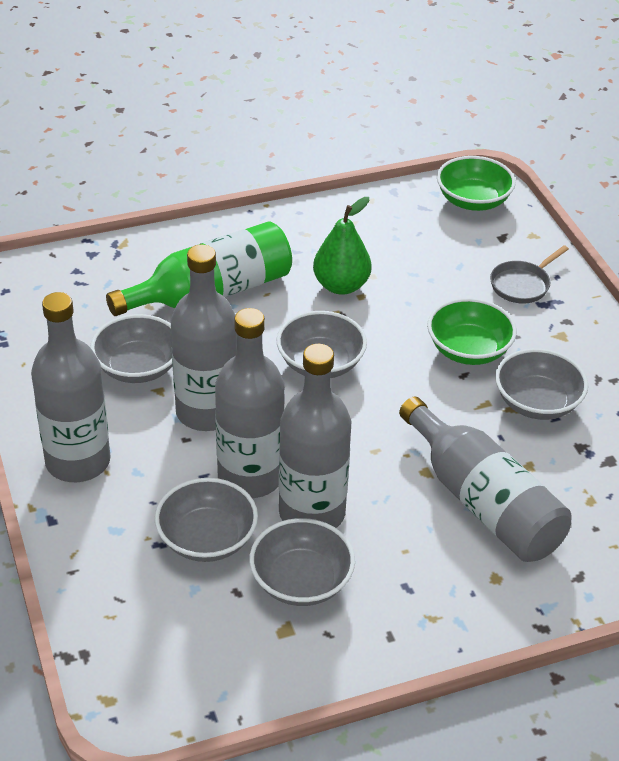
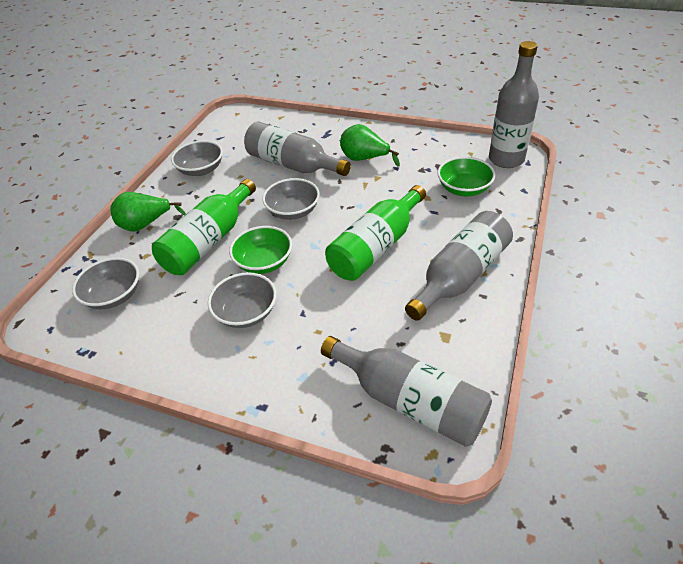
green bottle: [106,221,292,316] = 1 -> [152,179,256,275] [325,185,426,281] = 2
green pear: [313,197,372,295] = 1 -> [110,192,186,232] [340,124,400,167] = 2
grey bottle: [31,292,110,482] [171,245,237,431] [215,308,285,498] [279,344,351,528] [399,397,571,562] = 5 -> [244,121,351,176] [321,336,492,447] [405,211,513,321] [489,41,539,168] = 4
grey bowl: [90,314,173,383] [155,478,258,562] [249,518,355,606] [277,311,367,378] [495,349,588,420] = 5 -> [72,257,139,309] [171,140,223,176] [208,272,277,328] [262,178,320,220] = 4
grey pan: [490,245,569,304] = 1 -> none = 0

